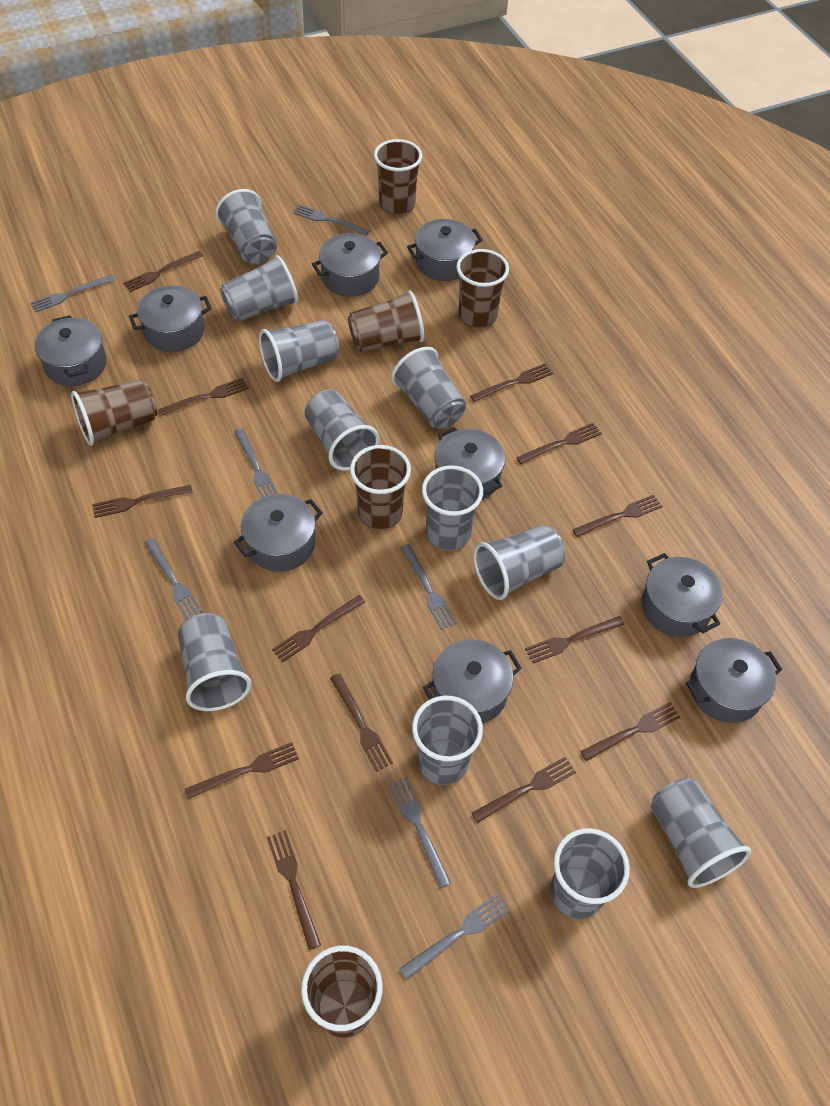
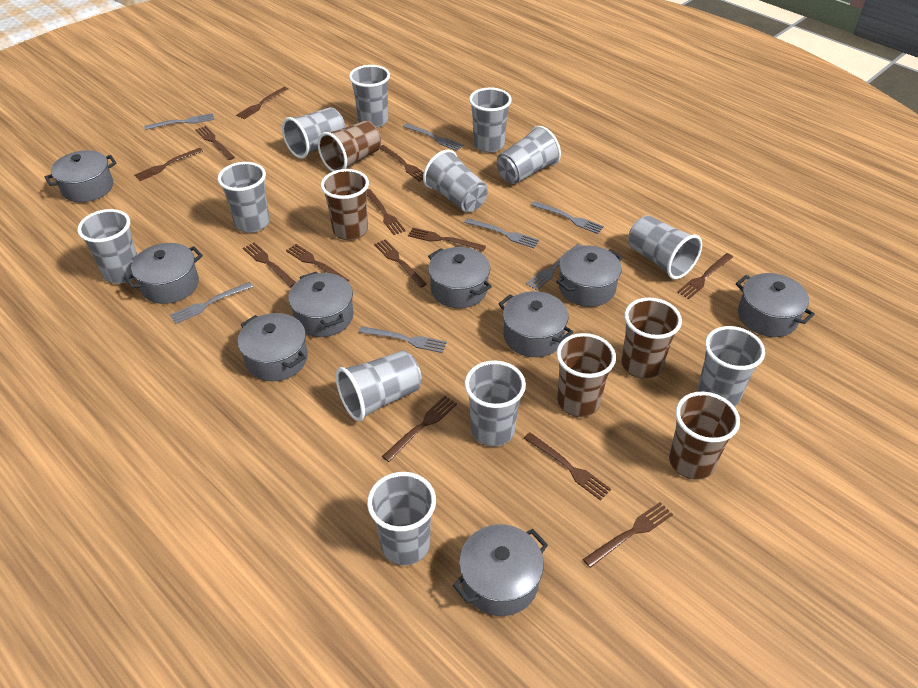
brown cup: [71,379,157,446] [301,946,383,1038] [348,290,424,352] [350,445,411,530] [374,139,422,215] [456,249,509,328] = 6 -> [318,121,381,172] [321,169,369,241] [556,333,616,417] [621,298,682,379] [669,392,740,480] = 5
grey cup: [178,613,252,711] [215,189,277,264] [220,255,298,322] [259,320,339,382] [304,390,380,471] [391,347,466,429] [412,696,483,785] [422,465,483,551] [473,525,565,600] [550,828,630,919] [651,778,751,888] = 11 -> [77,209,137,284] [218,162,270,233] [282,107,345,158] [336,350,422,421] [349,65,390,128] [367,472,436,566] [423,150,488,212] [464,361,526,447] [469,88,512,153] [497,126,561,184] [628,215,702,279] [697,326,765,407] = 12

